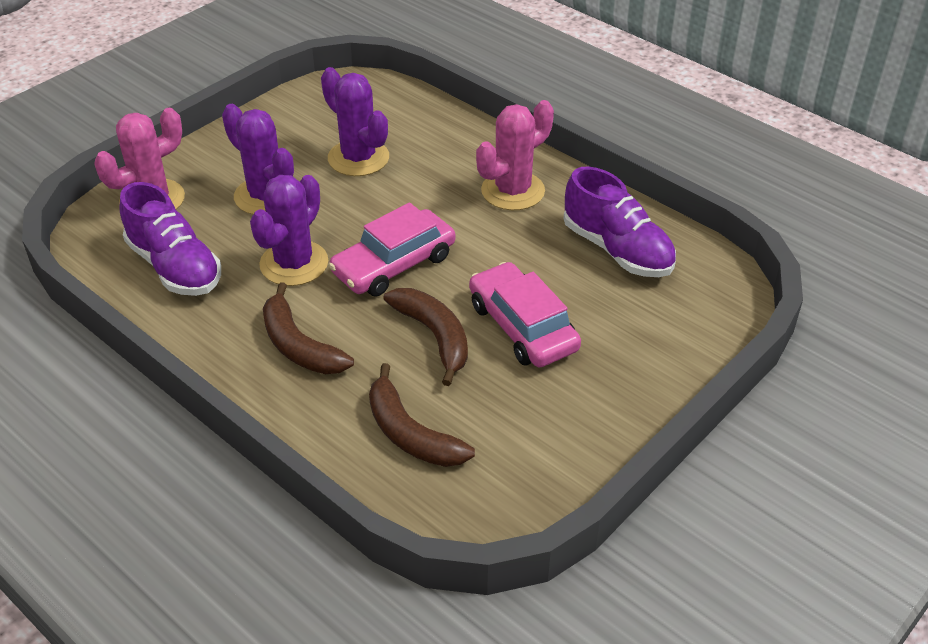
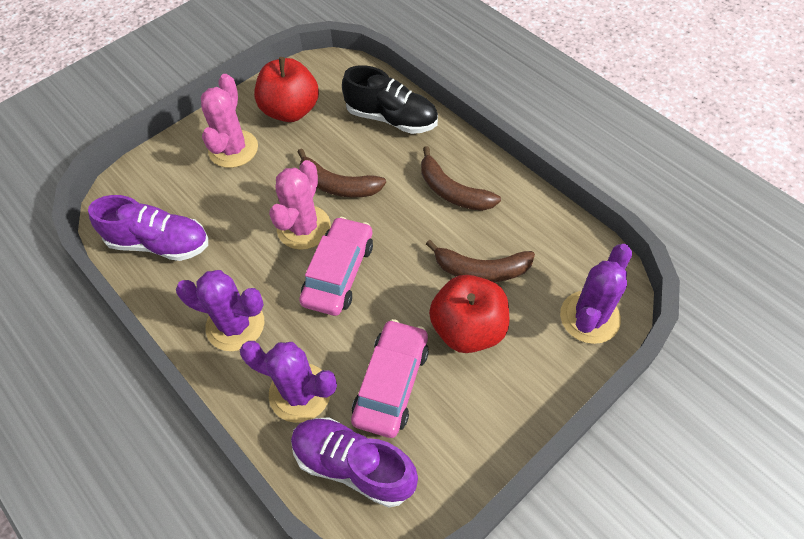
black shoe: none = 0 -> [342,65,438,134] = 1
red apple: none = 0 -> [254,57,319,122] [429,275,510,353] = 2

